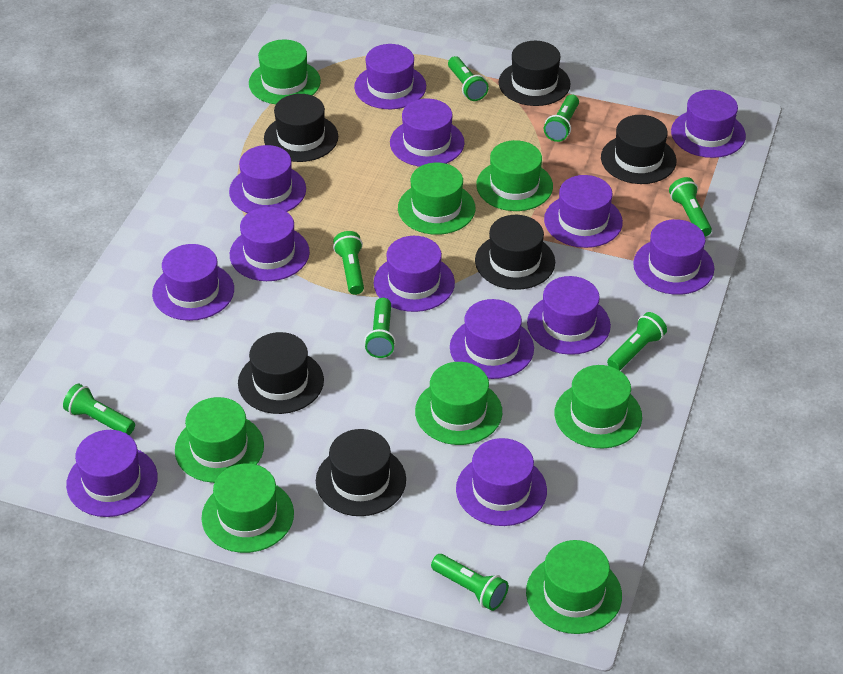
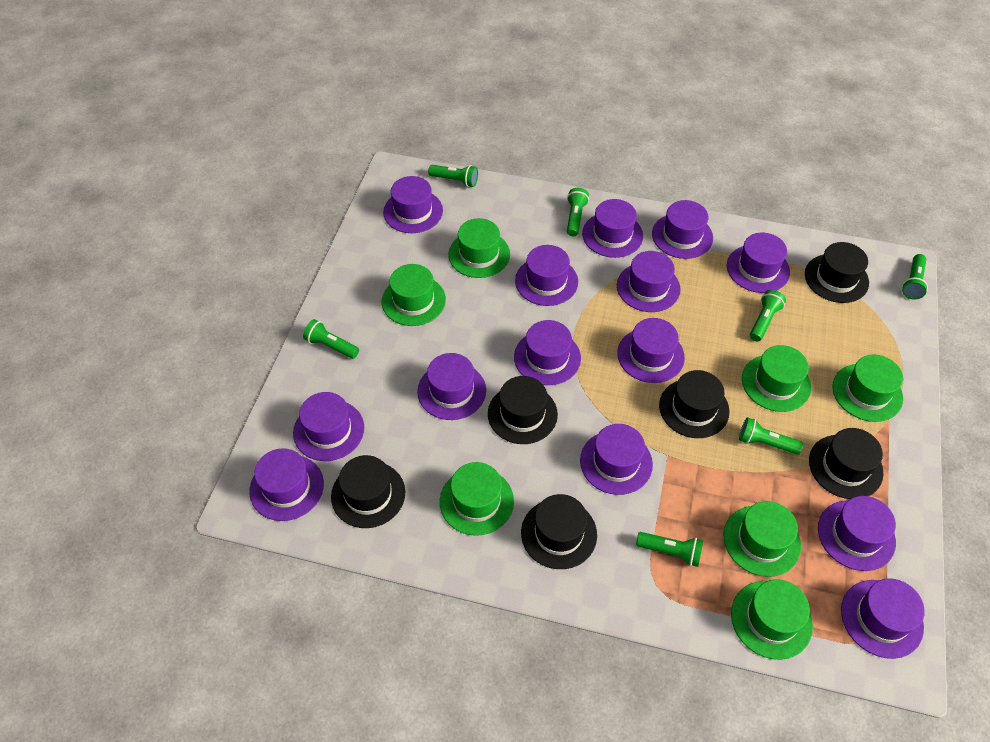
green flashlight: [63,384,135,435] [333,231,364,295] [364,298,396,358] [431,554,508,611] [448,56,489,101] [544,95,579,142] [607,312,667,370] [669,177,712,237] = 8 -> [303,319,359,359] [428,165,478,187] [567,188,589,236] [636,532,703,567] [739,417,803,455] [750,290,786,341] [902,254,928,299] = 7
green hat: [175,397,264,483] [201,463,294,553] [249,39,321,104] [398,163,475,235] [415,362,502,445] [476,140,553,211] [526,540,622,634] [555,365,642,449] = 8 -> [382,264,446,326] [440,462,514,536] [448,218,510,278] [724,501,801,577] [731,579,813,660] [742,345,811,412] [832,355,903,422] = 7
purple hat: [66,430,158,517] [152,244,234,321] [229,145,306,213] [230,207,310,281] [354,44,426,109] [373,236,455,312] [390,99,464,167] [450,299,534,379] [456,438,547,526] [527,276,611,355] [544,175,623,248] [633,219,714,295] [671,90,746,158] = 13 -> [249,448,324,521] [293,392,364,461] [383,176,443,233] [417,353,486,420] [514,320,581,385] [515,245,578,306] [580,424,653,495] [582,199,643,258] [617,251,681,312] [617,318,685,383] [652,200,713,259] [727,233,790,293] [818,496,896,571] [841,578,925,659] = 14

